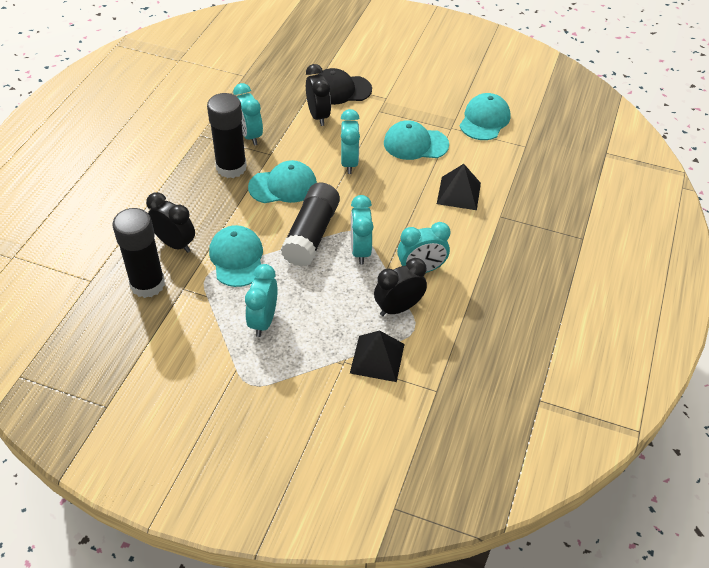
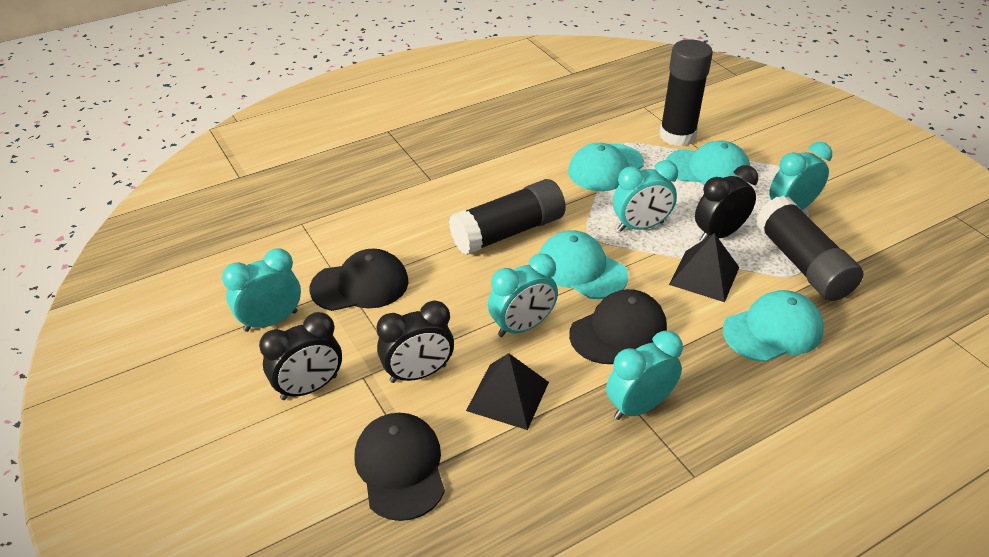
black cap: [317,68,372,105] = 1 -> [309,249,408,311] [355,413,445,521] [569,289,667,364] = 3

